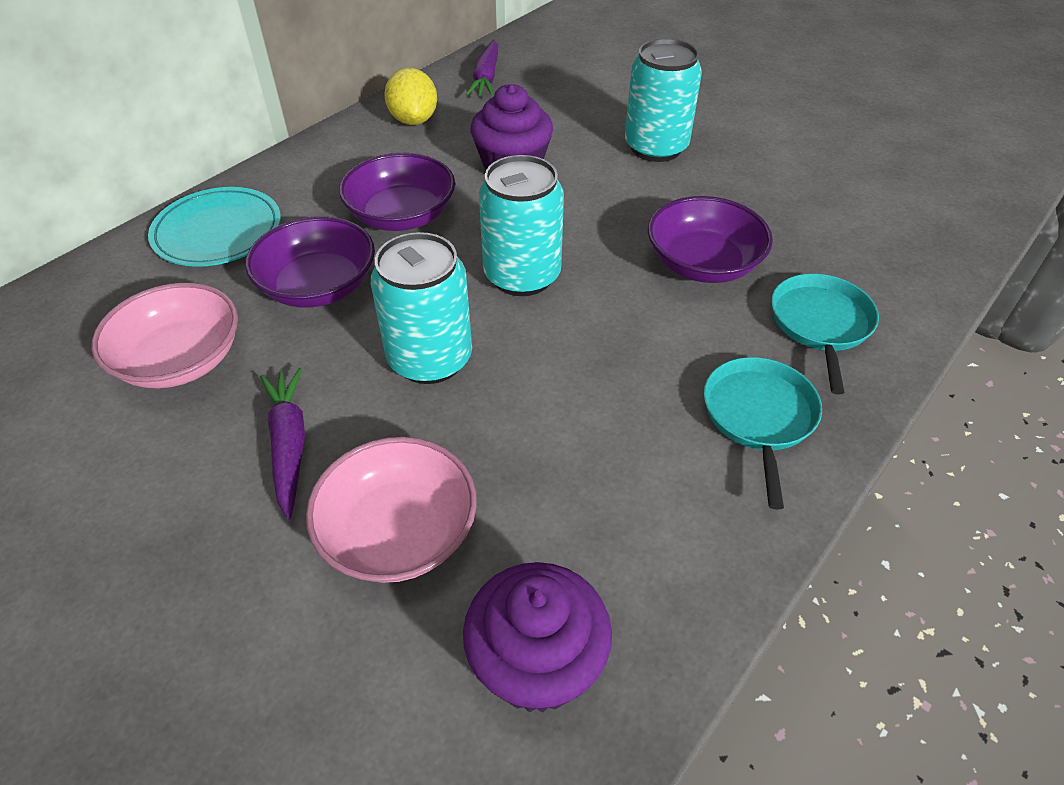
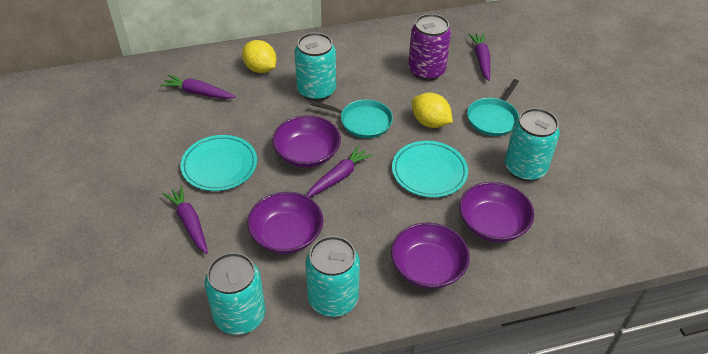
pink bowl: [91,283,238,388] [306,437,477,583] = 2 -> none = 0
purple bowl: [245,216,375,307] [339,153,455,231] [648,196,773,283] = 3 -> [247,192,323,254] [272,115,341,168] [391,222,470,289] [459,182,534,242] = 4
purple can: none = 0 -> [408,14,451,81] = 1
purple carrot: [260,368,305,520] [466,40,498,97] = 2 -> [160,75,236,99] [163,186,208,254] [306,145,373,197] [468,33,490,81] = 4
purple cupcake: [463,562,612,713] [471,84,553,171] = 2 -> none = 0
turquoise can: [371,232,472,384] [479,155,564,296] [625,38,702,162] = 3 -> [204,253,265,335] [295,32,336,101] [305,236,360,317] [505,108,560,181] = 4
turquoise plate: [148,187,281,267] = 1 -> [180,135,257,191] [392,141,468,198] = 2
yellow lemon: [384,68,437,125] = 1 -> [242,40,277,73] [412,93,453,128] = 2

